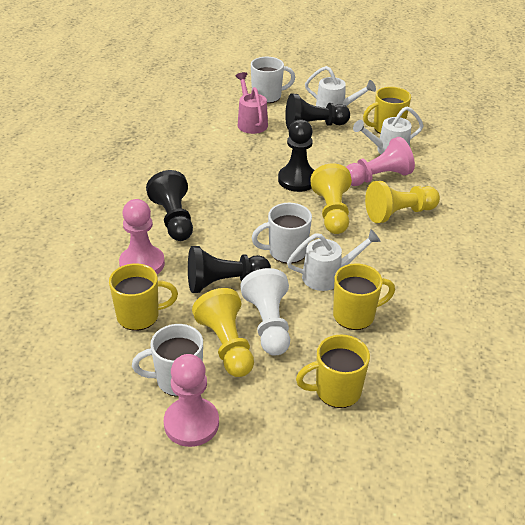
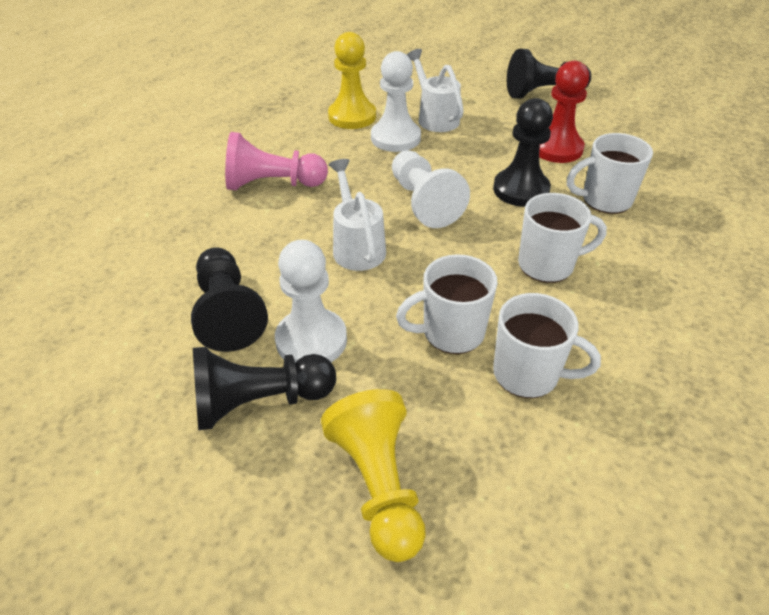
pink pawn: [119,199,165,274] [164,354,219,447] [346,137,415,186] = 3 -> [225,132,328,190] = 1
pink watering can: [236,72,268,134] = 1 -> none = 0
red pawn: none = 0 -> [539,61,589,163] = 1
white mug: [132,324,203,397] [251,57,295,103] [252,203,312,263] = 3 -> [396,254,497,354] [493,293,601,398] [518,193,607,283] [567,133,653,214] = 4
white pawn: [240,268,290,356] = 1 -> [275,240,347,363] [371,51,421,152] [392,150,470,228] = 3
white watering can: [287,229,381,291] [305,66,376,108] [353,106,424,154] = 3 -> [328,159,386,271] [407,49,464,132] = 2
yellow mug: [109,263,178,331] [296,334,370,408] [333,263,395,330] [363,87,411,134] = 4 -> none = 0
yellow pawn: [192,288,254,377] [310,164,352,234] [365,181,440,223] = 3 -> [321,389,426,562] [328,32,376,129] = 2

